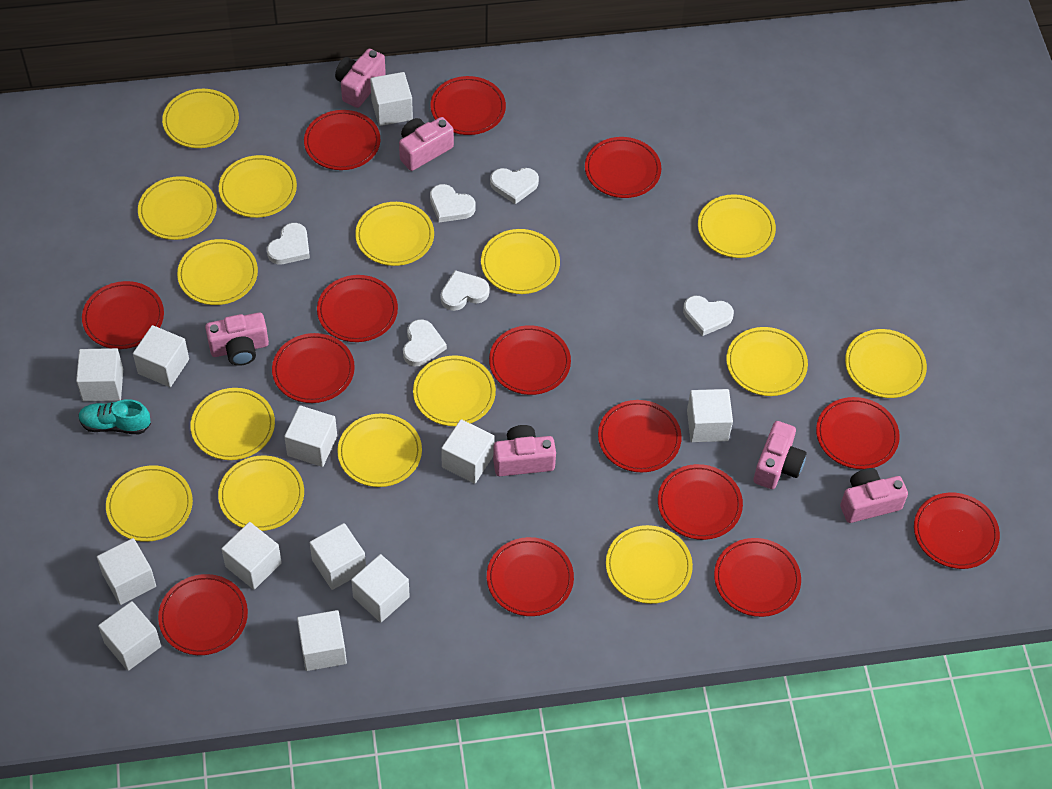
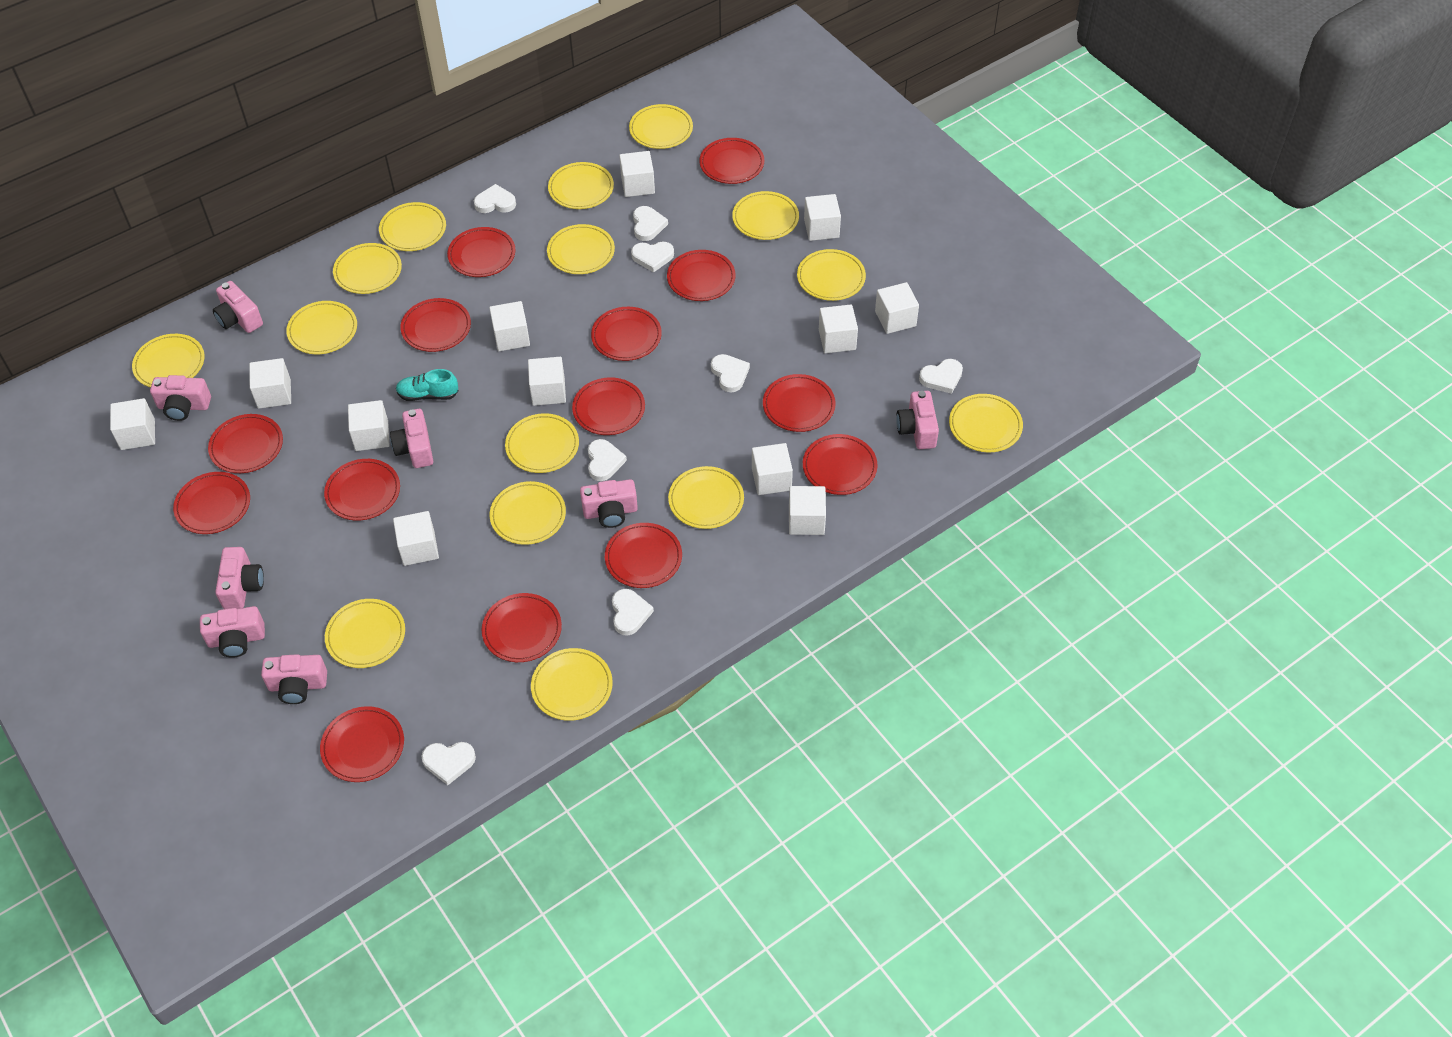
pink camera: [205,312,269,366] [335,49,386,108] [399,117,454,171] [493,425,556,476] [753,421,807,489] [840,468,908,523] = 6 -> [150,375,211,421] [200,606,265,658] [213,281,263,333] [215,547,264,609] [261,654,327,704] [390,409,433,468] [580,479,638,528] [896,391,939,449] = 8
white heart: [267,223,310,264] [403,319,447,366] [430,184,476,223] [441,270,490,311] [490,168,539,204] [683,296,734,336] = 6 -> [421,742,476,785] [474,184,516,213] [588,439,627,481] [612,589,654,635] [631,242,674,272] [633,206,668,241] [711,354,750,392] [919,359,963,394] = 8

